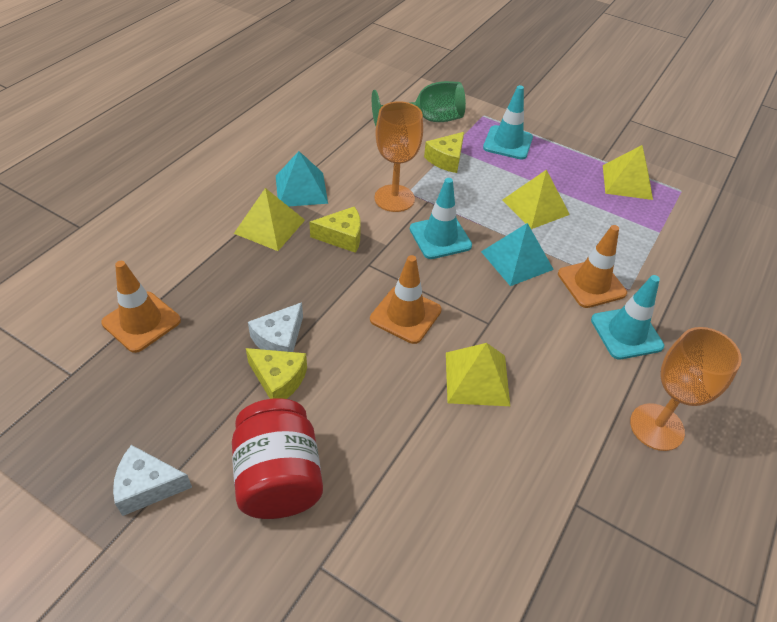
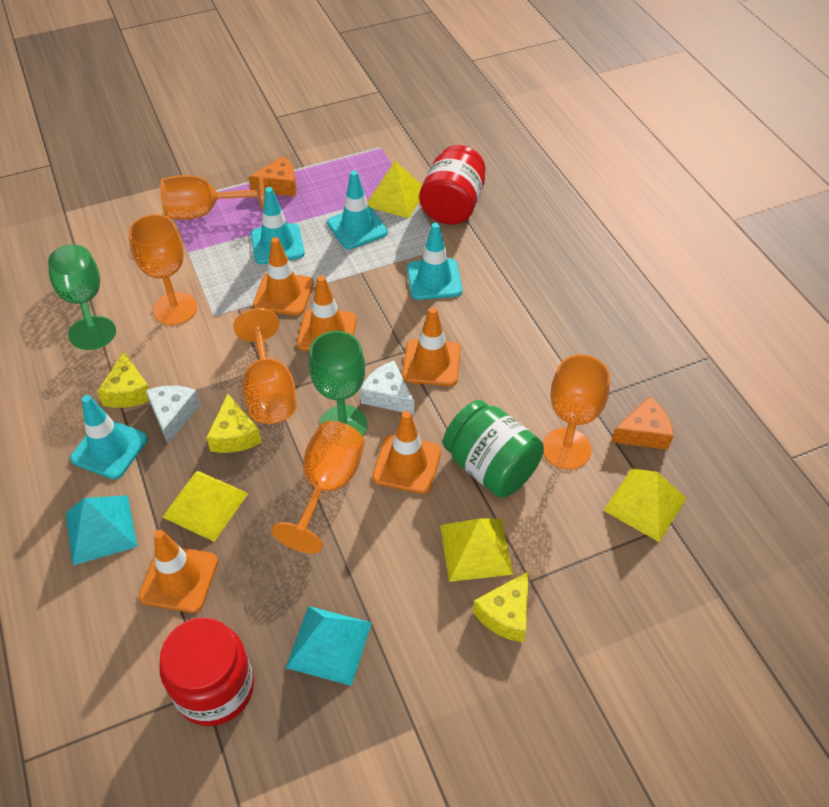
green goblet: [372,81,466,126] = 1 -> [48,244,116,350] [309,331,367,436] = 2
green jar: none = 0 -> [443,400,544,497] = 1
orange cheese: none = 0 -> [249,156,297,196] [611,397,673,450] = 2
orange goblet: [374,101,423,212] [630,327,742,451] = 2 -> [128,214,197,325] [160,172,265,220] [233,308,297,424] [271,421,365,554] [543,354,610,469] = 5
orange traffic cone: [101,261,181,353] [370,255,442,344] [558,225,627,308] = 3 -> [139,530,218,613] [253,237,314,316] [297,275,357,351] [372,411,441,494] [402,307,461,386] = 5
red jar: [232,398,323,519] = 1 -> [160,617,254,726] [419,145,486,225] = 2
turquoise traffic cone: [410,178,472,259] [483,85,533,160] [591,275,664,359] = 3 -> [70,395,148,479] [251,187,305,264] [327,171,388,249] [407,223,462,300] = 4

